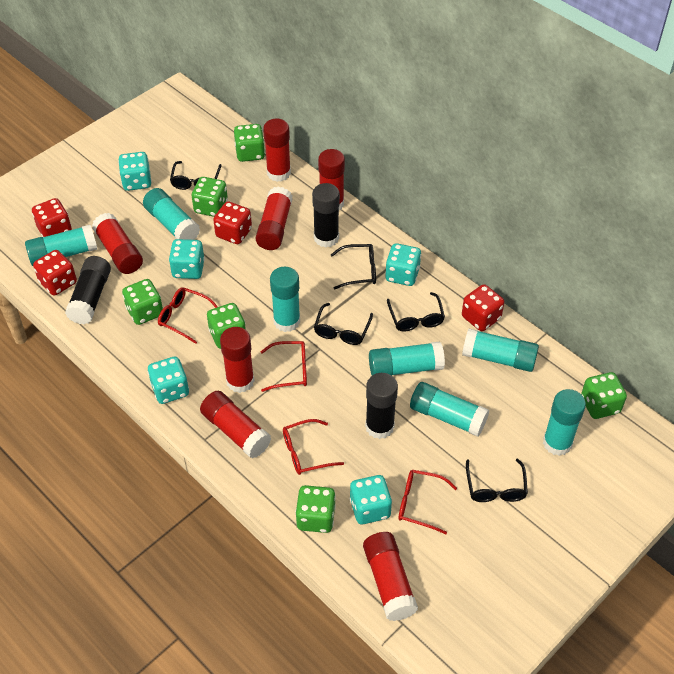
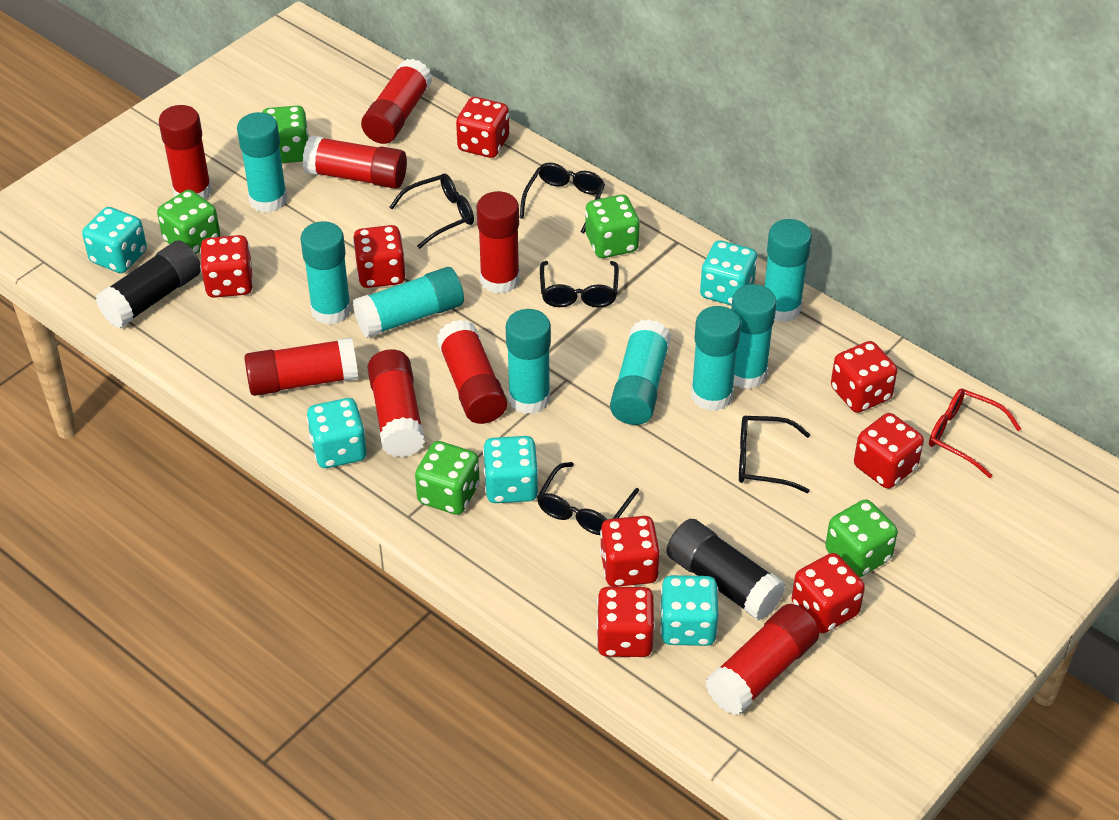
black glue stick: [65,256,111,324] [312,183,340,248] [365,373,398,439] = 3 -> [96,240,201,328] [666,519,786,621] = 2
green dice: [122,279,163,325] [192,177,228,217] [207,303,246,349] [234,124,265,162] [295,485,336,533] [581,372,627,419] = 6 -> [157,190,220,254] [262,106,309,163] [415,441,480,515] [585,195,640,258] [825,499,898,577] = 5
red dice: [32,198,72,237] [33,250,77,296] [213,201,252,244] [462,284,504,331] = 4 -> [200,235,253,298] [353,225,406,288] [456,97,509,158] [596,587,655,657] [600,516,660,587] [792,553,865,633] [831,341,897,413] [854,413,924,489] = 8
red glasses: [158,287,218,344] [260,341,307,392] [283,419,344,475] [398,470,457,534] = 4 -> [929,388,1021,478] = 1
red glue stick: [92,213,143,274] [200,391,271,458] [220,327,254,393] [256,186,293,250] [263,119,291,182] [318,149,345,210] [363,532,418,621] = 7 -> [159,105,212,200] [244,338,358,396] [303,135,407,189] [361,59,432,144] [368,349,425,457] [437,320,507,424] [477,191,520,294] [706,604,819,715] = 8
turquoise glue stick: [25,225,97,266] [143,188,200,240] [270,266,300,332] [369,341,445,375] [410,382,489,437] [462,329,539,372] [543,389,586,456] = 7 -> [237,112,287,213] [300,221,352,325] [353,267,464,338] [506,309,551,414] [610,319,671,425] [691,306,741,411] [731,284,777,389] [764,219,812,322] = 8

